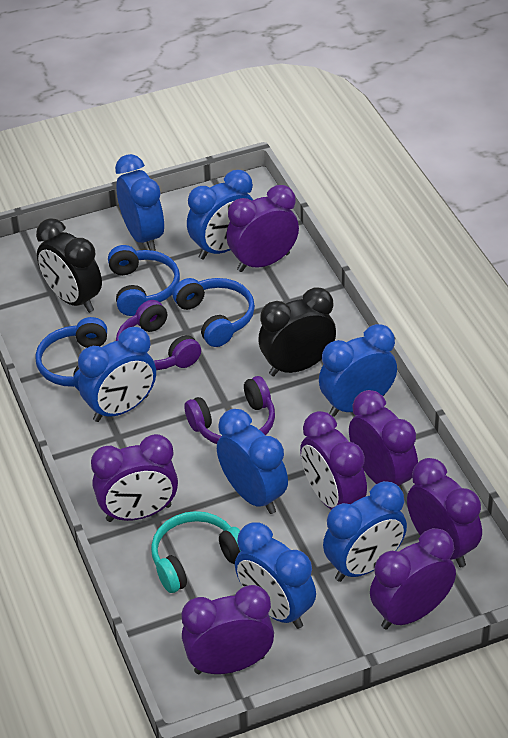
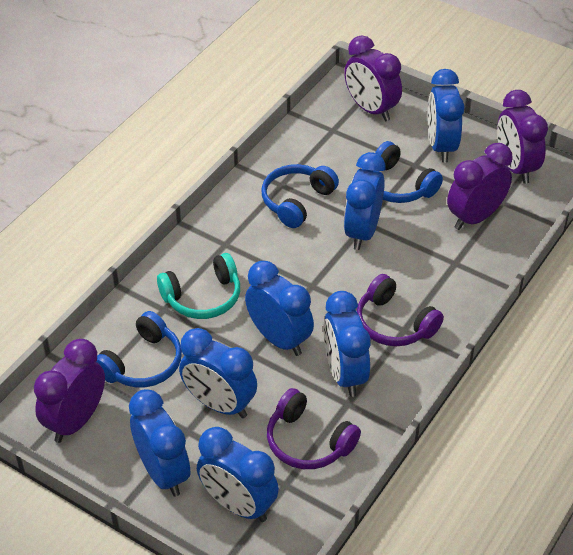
black clock: [36,218,102,313] [258,287,336,376] = 2 -> none = 0
purple clock: [91,434,178,522] [181,585,274,674] [226,185,299,272] [300,411,367,510] [349,390,418,492] [370,528,456,629] [407,458,482,567] = 7 -> [34,339,105,443] [344,35,402,121] [447,143,513,230] [497,90,548,184] = 4

